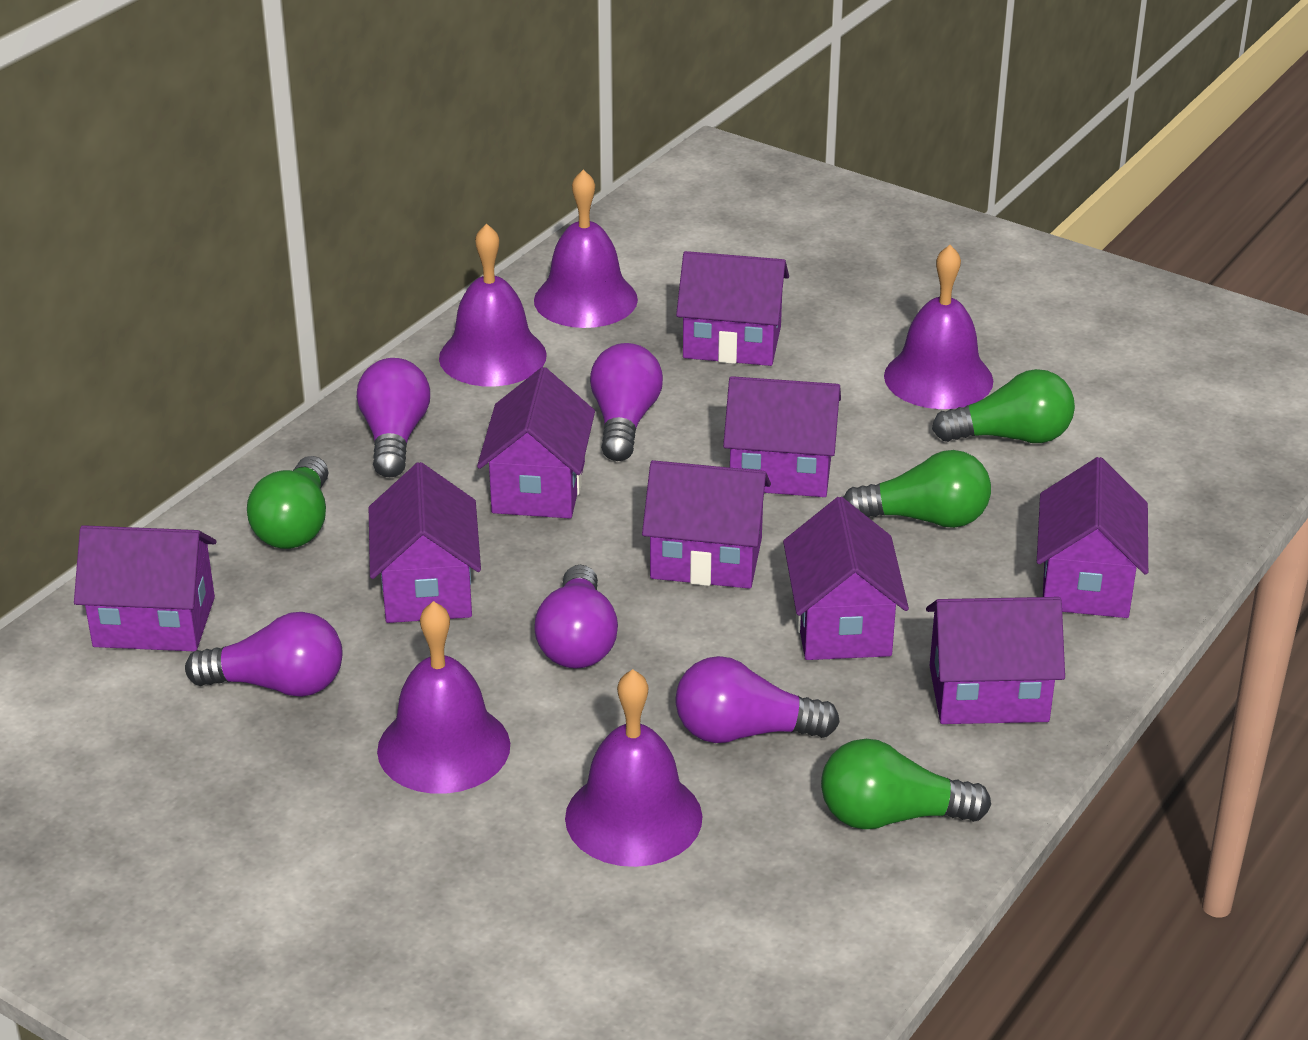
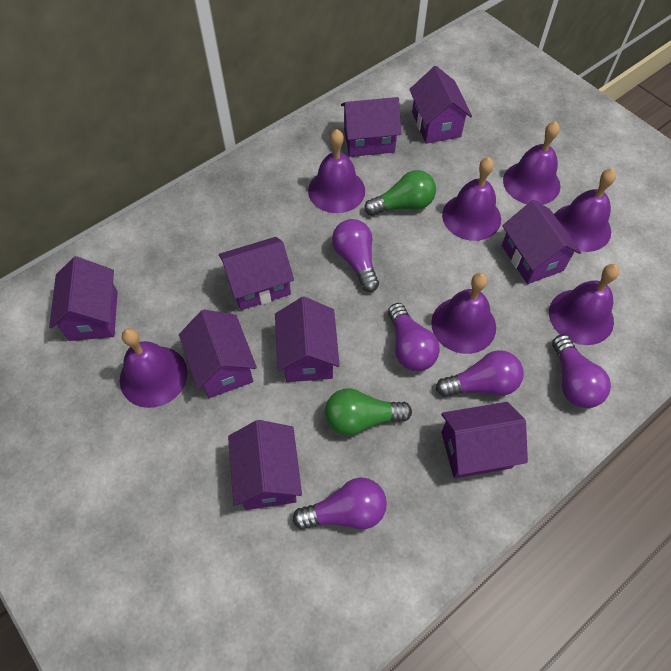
green light bulb: [247,456,329,549] [821,739,991,829] [843,450,991,528] [932,369,1075,443] = 4 -> [325,388,412,435] [364,170,436,216] = 2
purple bell: [377,601,510,794] [439,223,547,386] [534,170,638,328] [565,669,702,867] [884,245,993,409] = 5 -> [120,328,188,408] [308,129,365,213] [431,273,496,354] [442,157,501,241] [503,121,560,205] [549,264,620,345] [554,168,616,252] = 7

